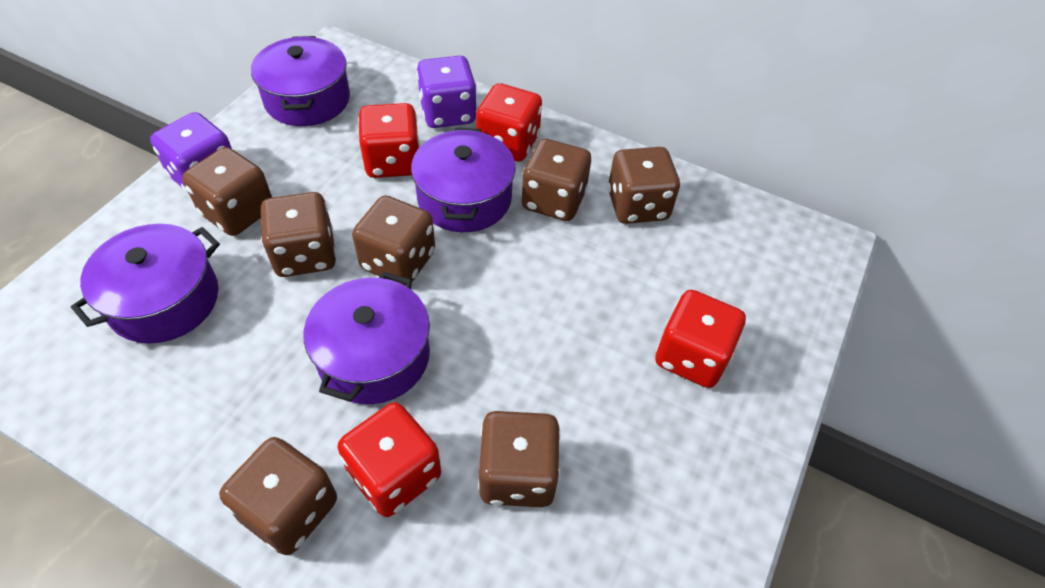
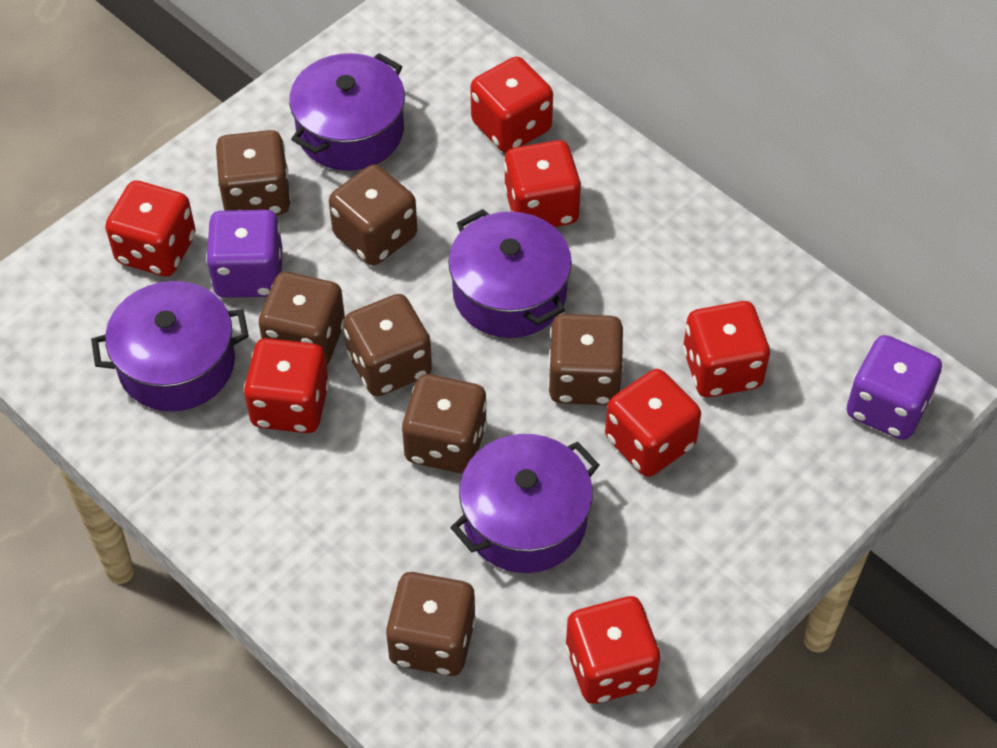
red dice: [338,402,441,517] [358,103,419,178] [476,83,542,162] [655,290,746,388] = 4 -> [105,181,196,277] [244,338,329,433] [470,57,553,153] [504,140,581,227] [565,596,660,704] [605,369,701,477] [683,301,770,397] = 7

